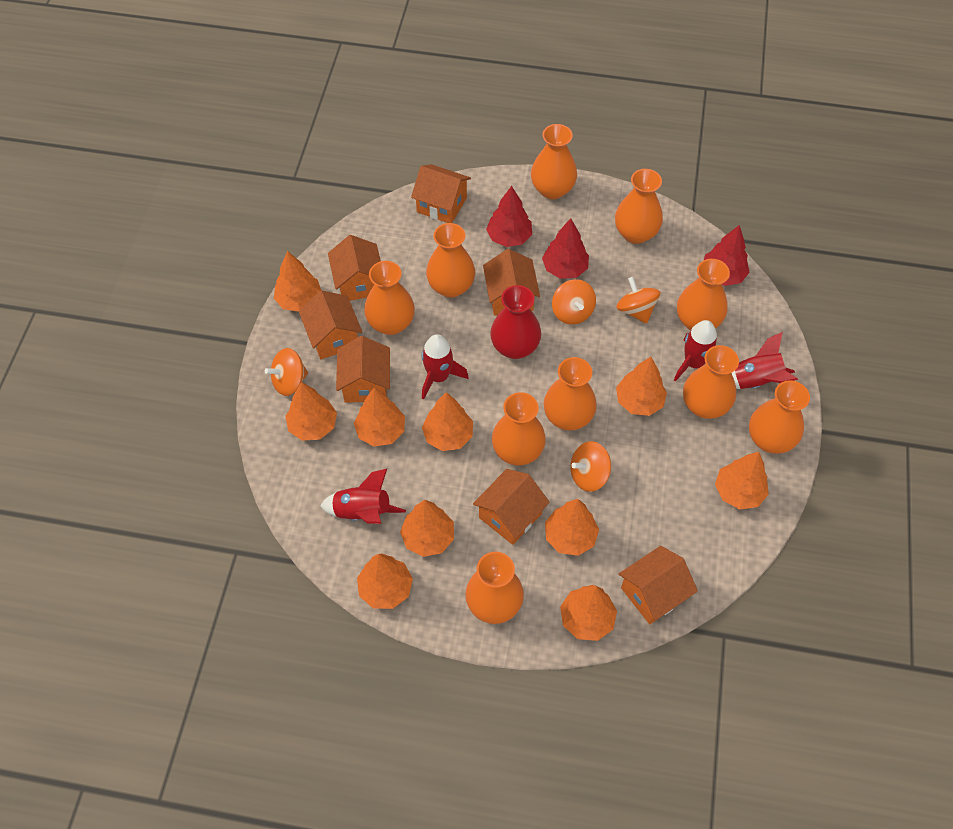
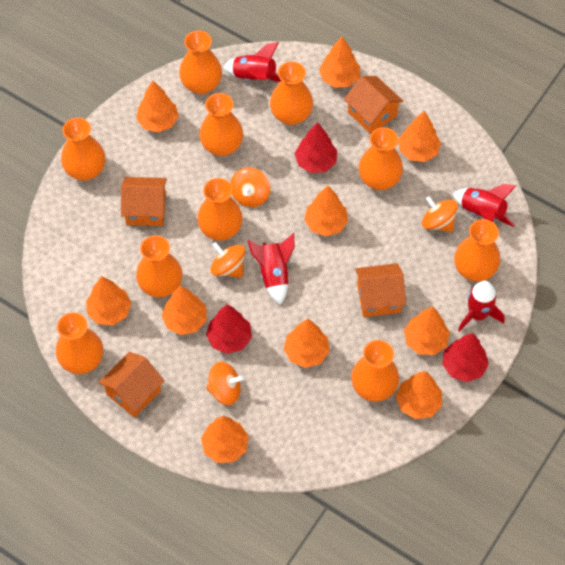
orange house: [299,290,362,359] [328,235,381,301] [336,336,390,403] [411,164,471,223] [473,469,550,545] [483,249,540,316] [619,546,698,624] = 7 -> [98,352,165,418] [121,177,167,226] [344,76,403,134] [355,263,406,317] = 4
red vase: [490,285,541,359] = 1 -> none = 0

